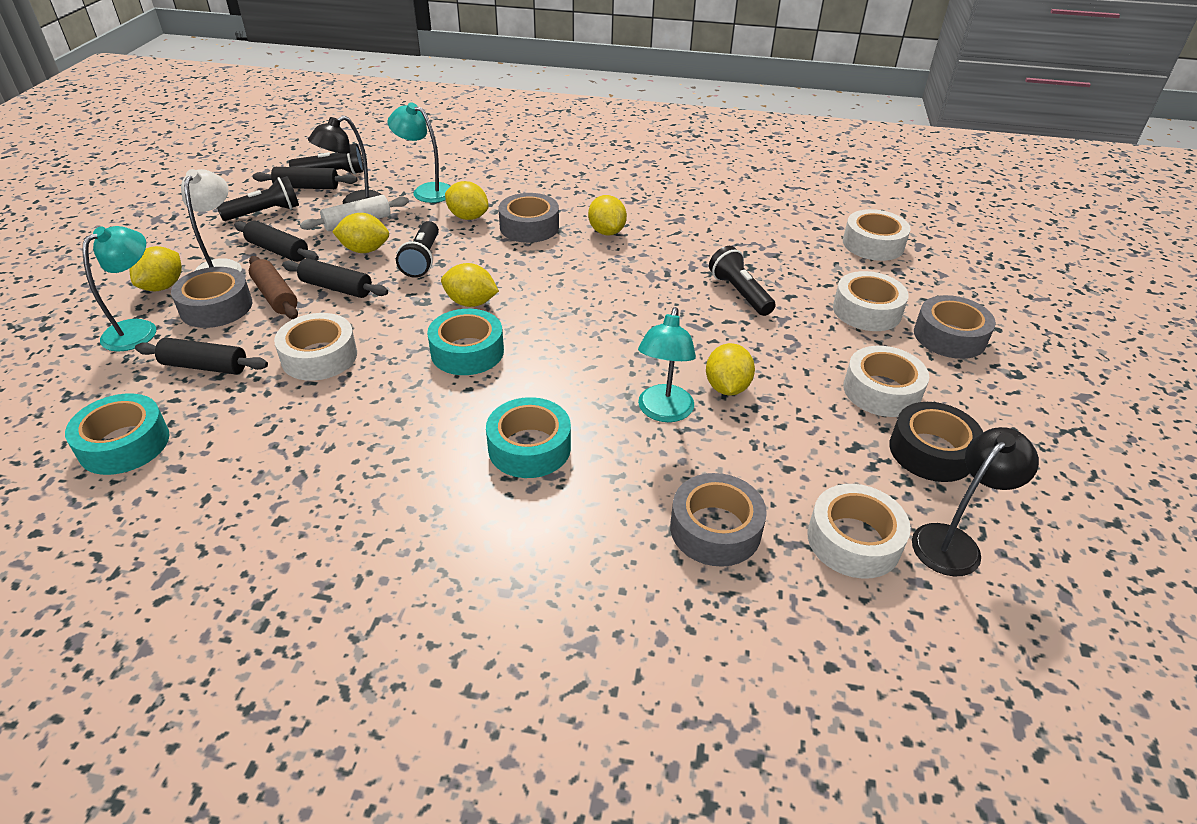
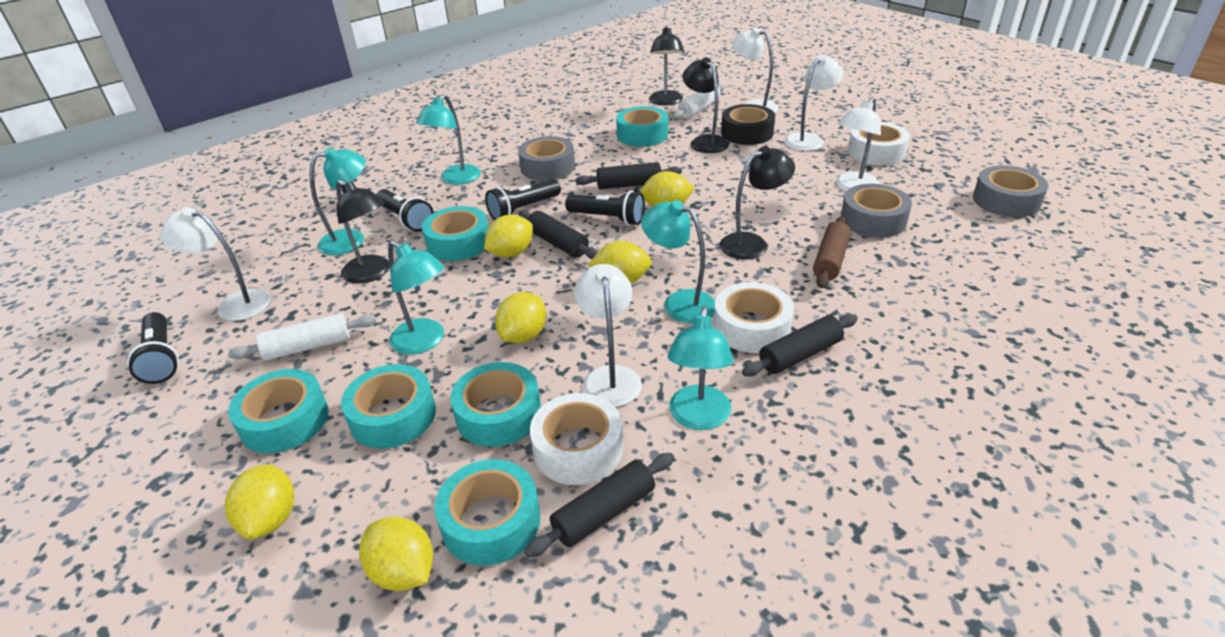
black lamp: [308,116,382,204] [912,427,1039,577] = 2 -> [336,179,389,284] [649,25,684,105] [683,57,729,153] [720,146,795,260] = 4
grey tape: [171,267,252,328] [498,193,559,243] [670,473,767,567] [914,295,996,359] = 4 -> [518,136,575,181] [841,184,912,238] [973,165,1048,217] = 3
turquoise lamp: [82,226,156,352] [387,103,451,203] [638,307,696,422] = 3 -> [310,147,366,255] [388,241,444,354] [416,94,481,185] [641,200,715,323] [668,306,733,430] = 5
turquoise tape: [65,393,169,475] [427,309,504,375] [486,397,571,478] = 3 -> [228,369,329,454] [341,364,436,449] [422,206,488,261] [434,459,540,566] [450,362,541,447] [616,106,668,147] = 6
white lamp: [181,169,242,272] = 1 -> [160,207,271,321] [574,264,642,407] [732,27,779,113] [784,54,843,151] [836,97,881,191] = 5
white rolling pin: [300,195,409,231] = 1 -> [228,313,376,360] [672,84,725,119] = 2
white tape: [274,313,357,381] [807,484,911,579] [833,271,909,331] [843,209,911,261] [843,346,929,417] = 5 -> [530,393,623,485] [714,282,794,353] [848,122,910,166] = 3

